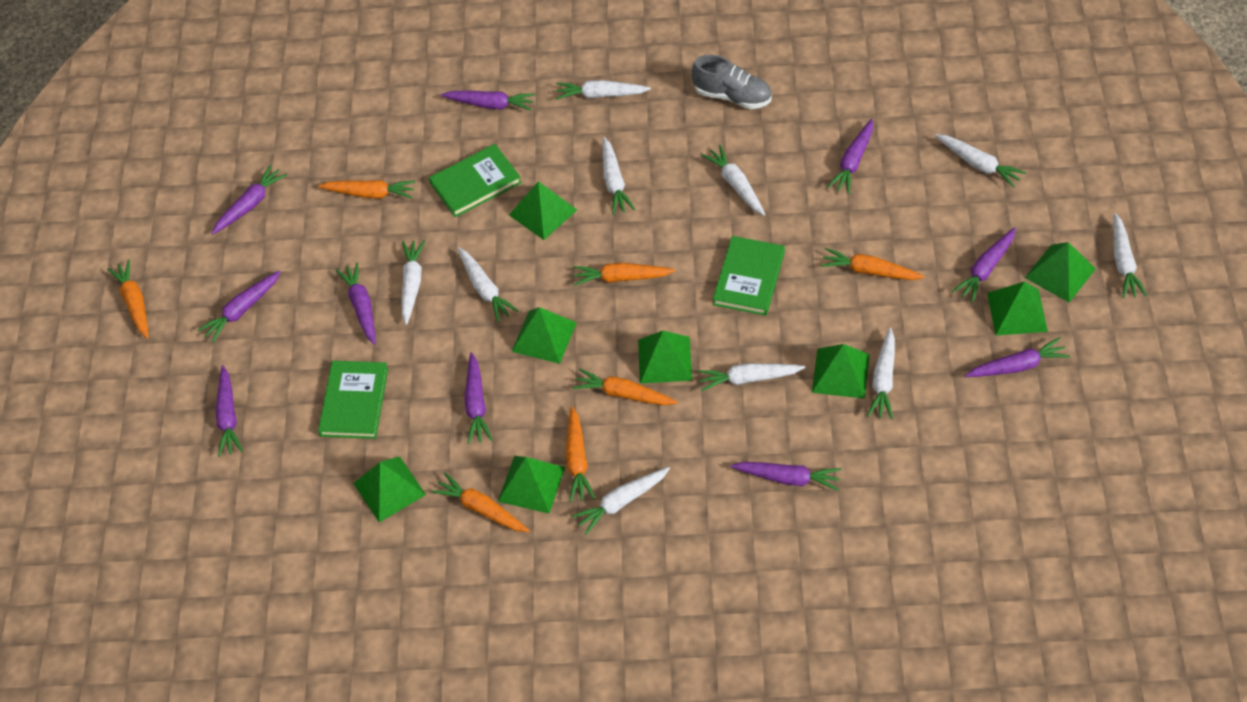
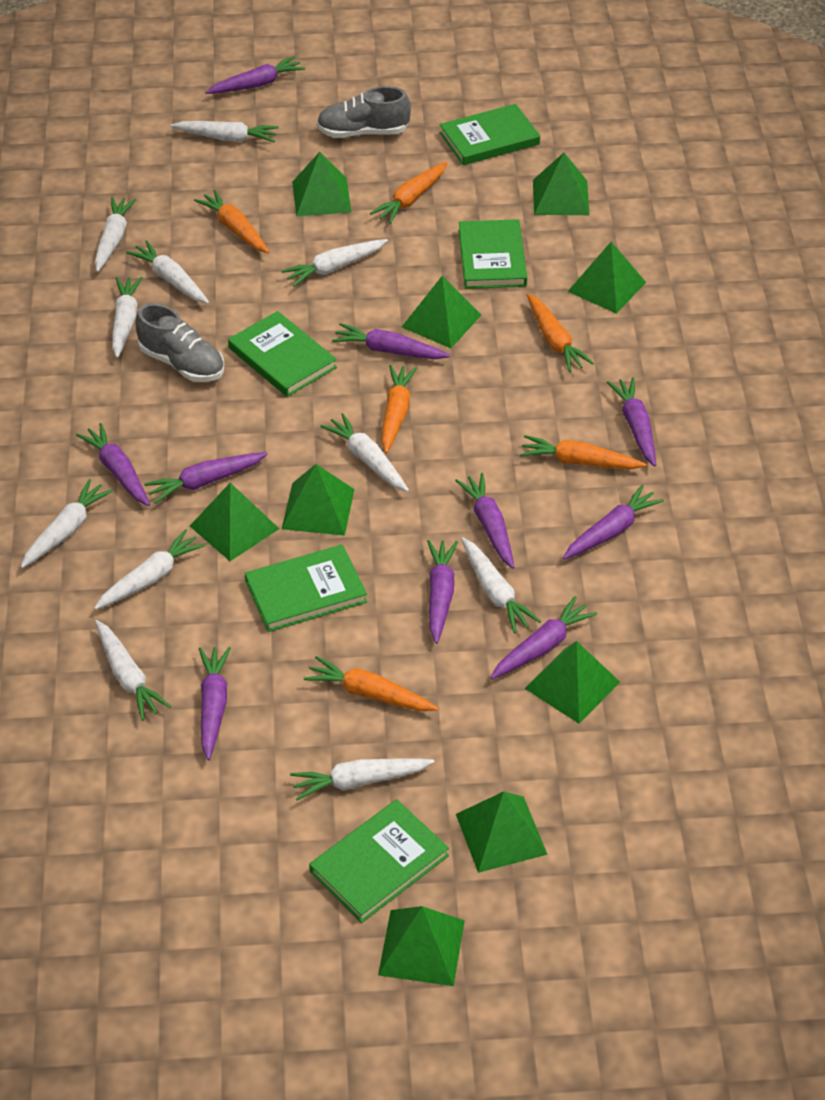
green book: [318,361,389,439] [429,144,522,217] [713,236,785,316] = 3 -> [228,311,337,397] [245,545,367,632] [309,799,449,923] [440,104,540,165] [459,219,527,289] = 5
green pyramid: [353,456,426,522] [498,456,565,513] [509,181,577,240] [511,307,577,364] [638,331,692,384] [812,344,870,399] [987,282,1048,336] [1025,242,1096,302] = 8 -> [190,483,279,561] [282,464,354,536] [292,152,351,216] [378,906,465,986] [402,276,481,348] [456,791,548,873] [524,641,620,724] [533,153,589,215] [567,242,646,314] = 9
grey shoe: [692,55,772,109] = 1 -> [136,303,224,382] [317,86,411,138] = 2
orange carrot: [107,260,149,339] [318,180,416,199] [431,472,529,532] [566,406,595,502] [572,369,678,405] [573,263,675,286] [821,248,925,280] = 7 -> [194,190,269,253] [304,656,439,711] [370,161,448,224] [382,365,417,453] [520,435,647,469] [527,293,594,372] = 6
white carrot: [401,240,425,325] [458,247,518,322] [556,80,651,100] [572,467,670,535] [603,137,635,215] [698,363,805,391] [702,145,765,216] [867,328,895,419] [935,134,1026,188] [1113,213,1147,298] = 10 -> [21,479,113,568] [94,529,206,610] [95,197,137,272] [95,620,171,721] [112,277,143,358] [126,240,209,304] [171,121,279,142] [281,239,388,287] [290,758,435,801] [320,413,409,492] [461,537,541,634] = 11

